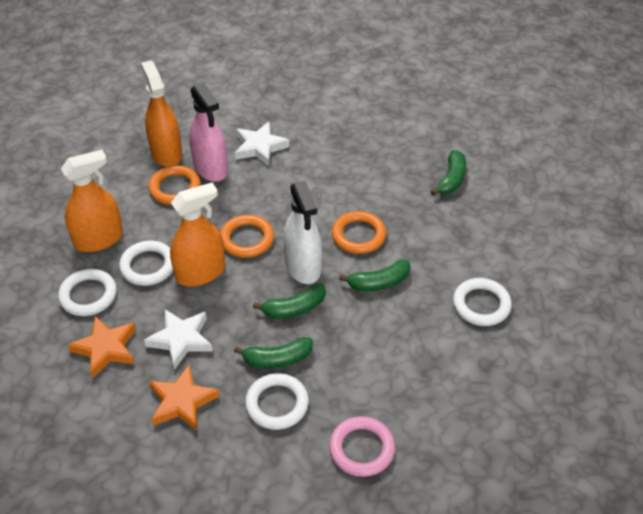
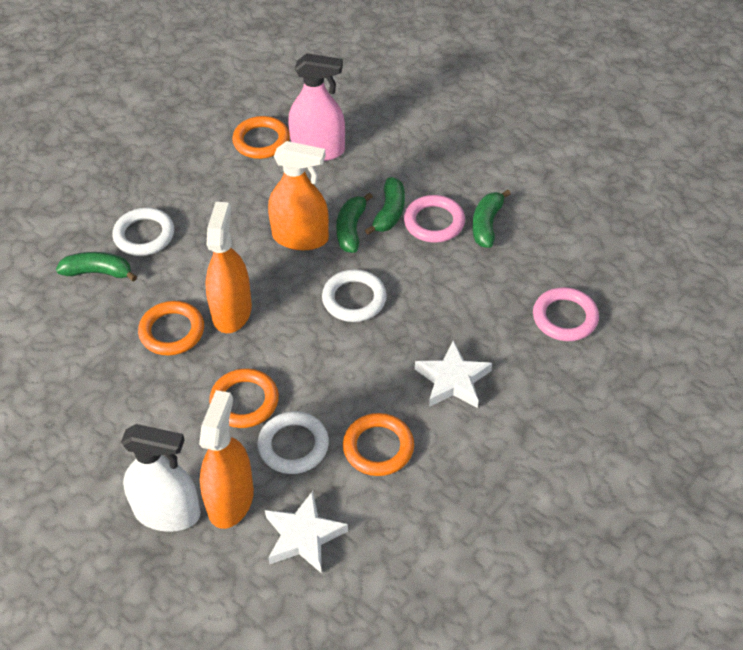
orange ring: [148,165,201,205] [220,215,274,258] [332,211,386,254] = 3 -> [138,301,204,356] [209,369,279,428] [232,116,290,159] [343,413,414,476] = 4
orange star: [68,316,136,378] [149,364,220,431] = 2 -> none = 0
pink ring: [329,416,395,477] = 1 -> [404,195,465,243] [533,287,599,341] = 2
white ring: [58,269,117,316] [119,241,173,286] [245,373,309,430] [453,278,512,326] = 4 -> [112,208,174,256] [258,411,329,474] [322,269,387,322] = 3

